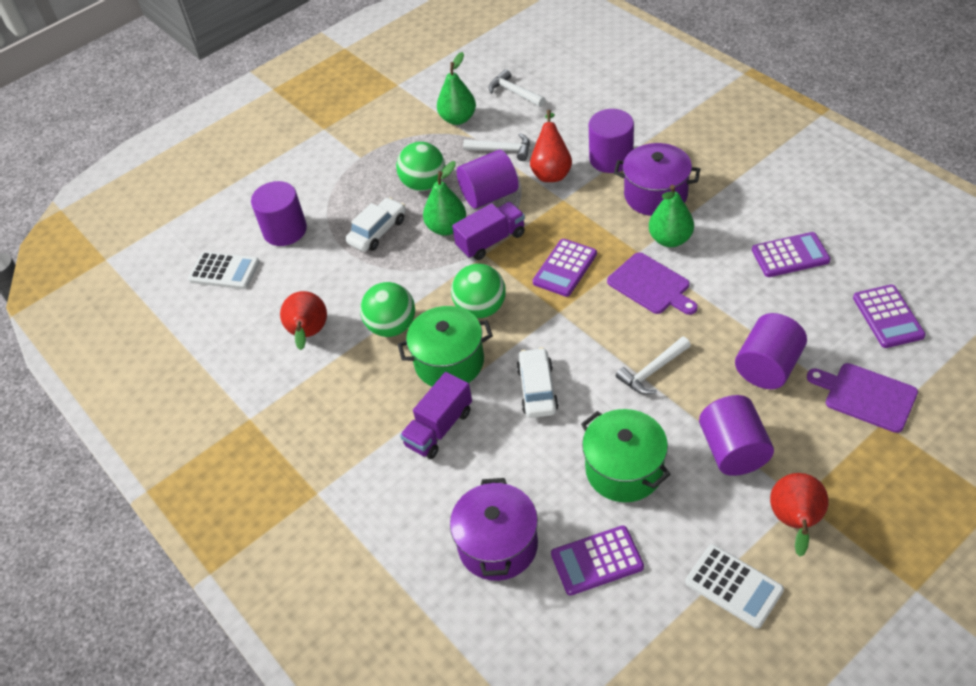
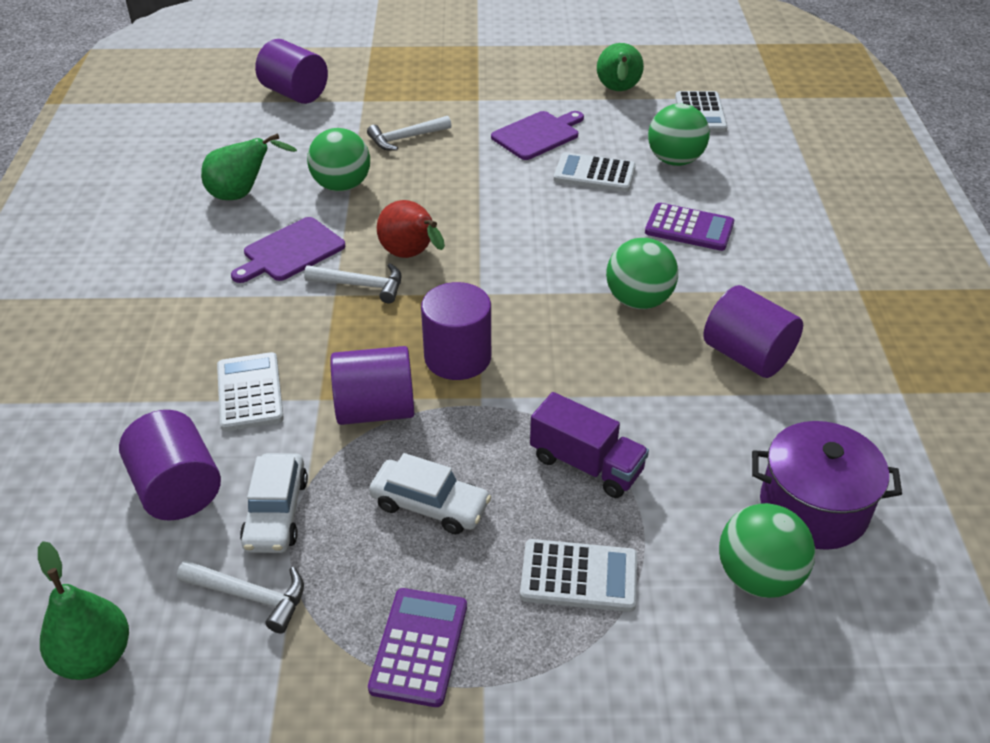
green ball: [360,282,415,337] [396,142,445,191] [451,264,506,318] = 3 -> [307,128,370,192] [606,238,678,309] [648,104,710,166] [719,503,815,598] = 4
green pot: [398,306,493,386] [581,409,671,502] = 2 -> none = 0
purple calculator: [533,239,597,297] [551,525,644,596] [752,232,831,277] [853,284,926,348] = 4 -> [368,588,467,707] [645,203,734,251] = 2
purple pot: [450,478,538,581] [614,143,700,216] = 2 -> [752,421,902,550] = 1
purple truck: [400,372,472,459] [452,202,525,260] = 2 -> [530,392,649,498] = 1
red pear: [280,291,327,350] [530,110,572,182] [770,473,829,557] = 3 -> [377,200,445,258] = 1
white calculator: [188,252,260,289] [685,544,784,629] = 2 -> [217,352,284,432] [520,539,637,612] [554,152,636,192] [675,91,728,132] = 4

